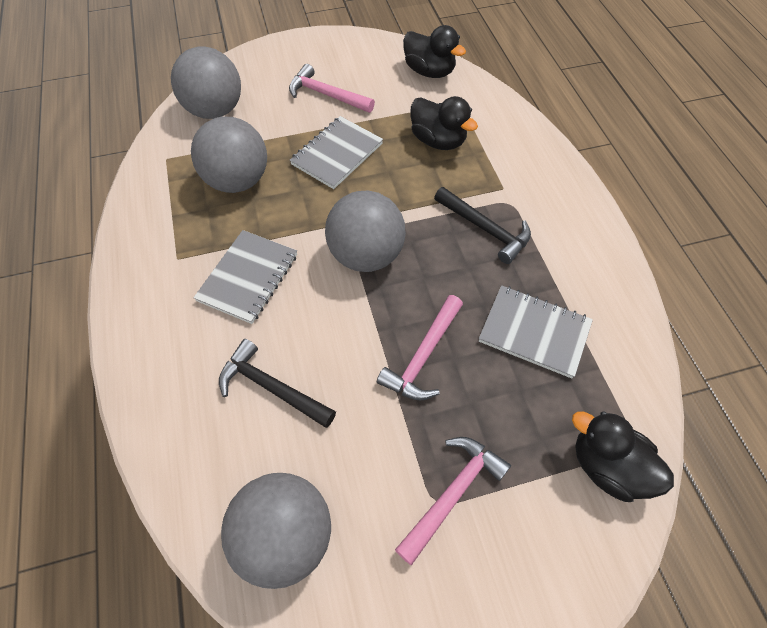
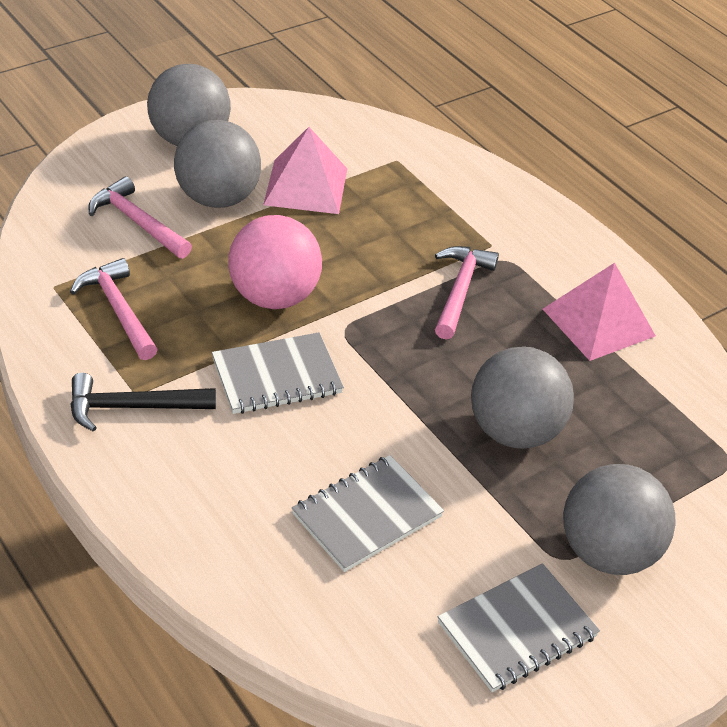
black duck: [403,25,466,78] [410,96,478,150] [572,411,674,502] = 3 -> none = 0
black hammer: [219,339,336,428] [434,187,531,264] = 2 -> [70,373,216,432] = 1
pink ball: none = 0 -> [228,215,322,309] = 1
pink pyramid: none = 0 -> [263,127,347,214] [543,263,656,361] = 2

